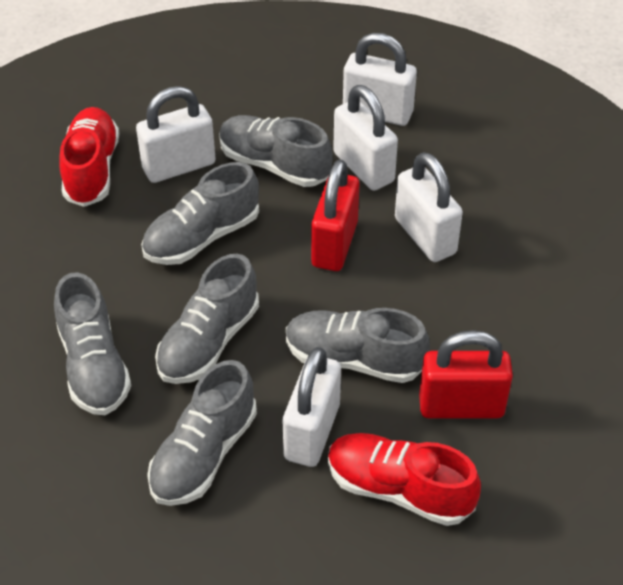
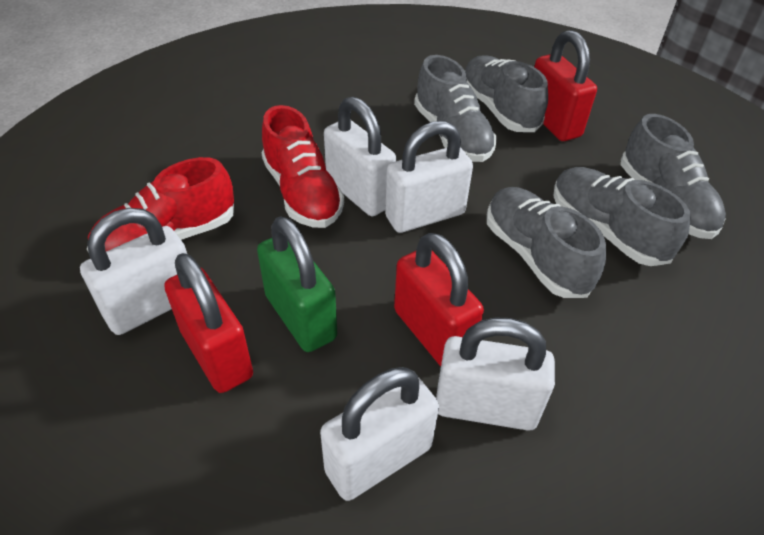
green padlock: none = 0 -> [257,216,337,352] = 1
grey shoe: [54,272,131,415] [141,162,259,265] [147,360,257,506] [155,254,259,384] [219,115,333,187] [286,308,430,383] = 6 -> [414,55,497,162] [465,55,548,132] [487,187,606,298] [554,167,690,266] [620,114,726,239] = 5
red padlock: [311,159,360,271] [419,330,513,418] = 2 -> [164,253,253,393] [394,233,484,367] [534,30,597,141] = 3

